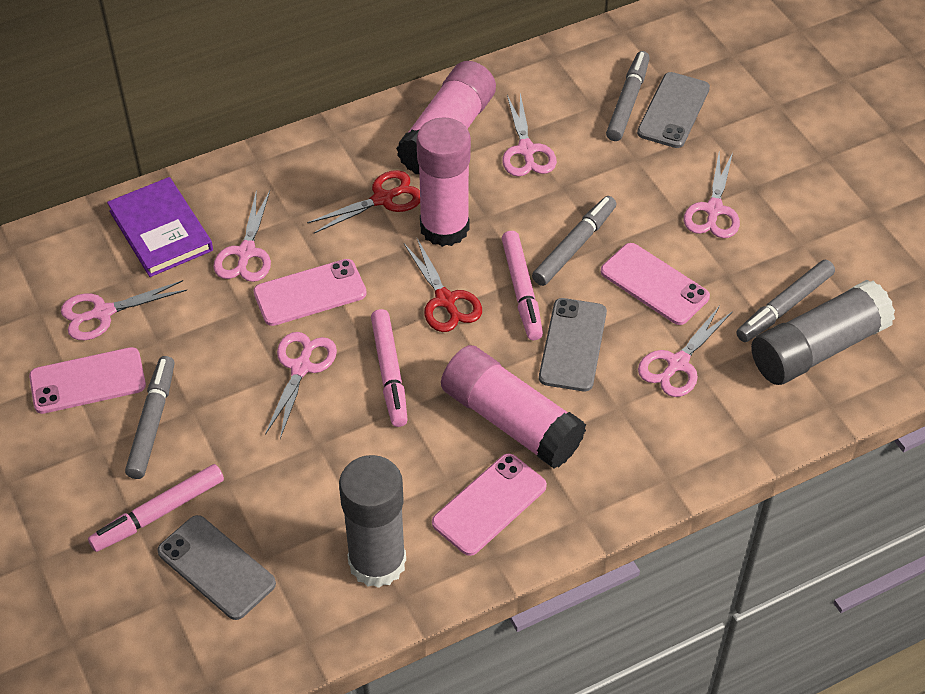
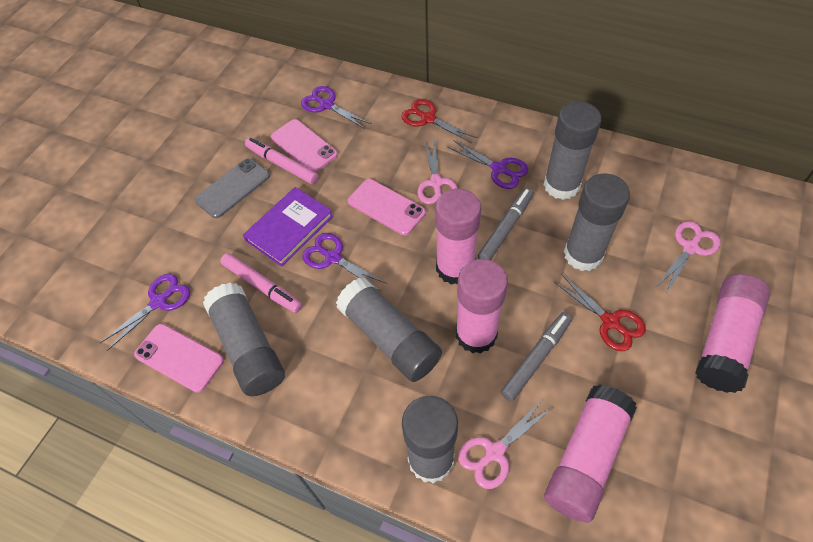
grey glue stick: [339,455,406,588] [751,280,895,385] = 2 -> [203,283,285,396] [336,278,442,382] [402,396,458,483] [544,102,602,200] [564,173,630,271] = 5
grey marker: [125,356,175,479] [532,196,616,286] [606,51,650,141] [736,260,835,342] = 4 -> [478,188,534,260] [501,312,572,401] = 2
grey phone: [157,515,276,620] [539,298,607,391] [637,72,710,148] = 3 -> [195,158,270,218] = 1
pink glue stick: [396,61,496,174] [416,117,471,247] [441,345,586,469] = 3 -> [435,188,481,285] [456,259,508,354] [544,384,637,523] [695,274,770,393] = 4
pink marker: [88,464,224,552] [371,309,408,427] [501,231,543,340] = 3 -> [220,253,302,313] [245,138,318,184] = 2
pink phone: [29,347,146,414] [253,259,367,326] [432,453,547,556] [601,243,710,325] = 4 -> [134,324,224,393] [271,119,338,172] [348,179,426,235] = 3
pink scissors: [61,280,187,340] [213,189,271,282] [265,332,337,439] [502,93,557,177] [638,306,733,397] [684,152,740,238] = 6 -> [418,138,458,204] [458,399,552,489] [655,221,720,295] = 3
purple scissors: none = 0 -> [100,274,190,351] [301,86,371,129] [302,233,388,291] [448,140,528,189] = 4

